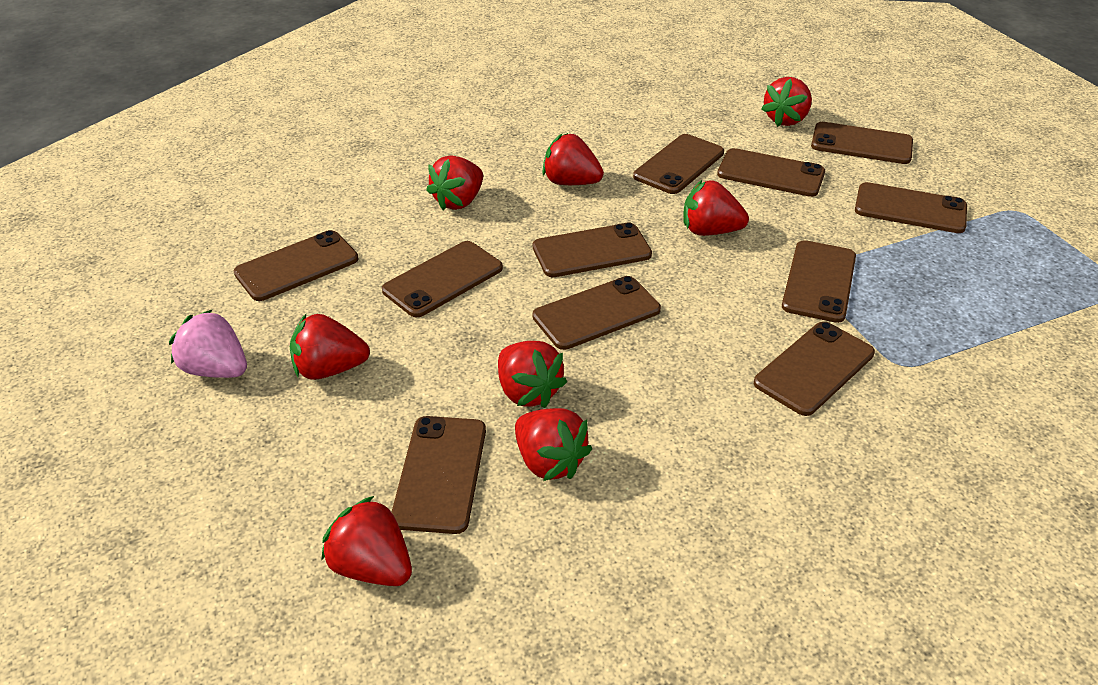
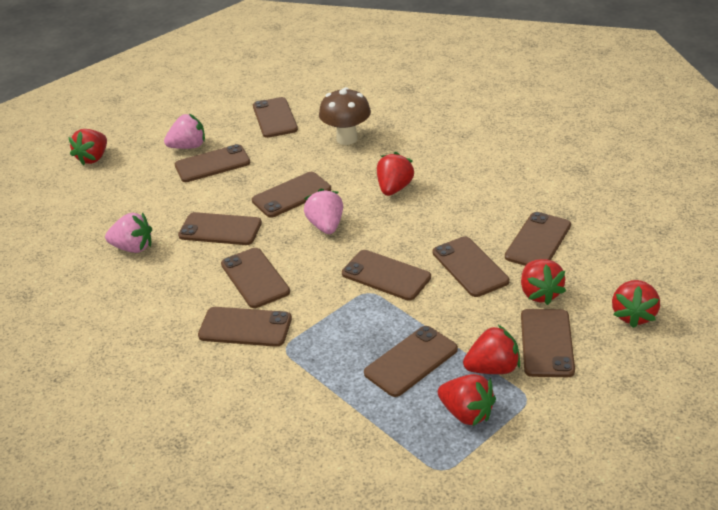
brown mushroom: none = 0 -> [319,87,371,145] = 1
pink strawberry: [169,310,247,378] = 1 -> [105,213,152,253] [164,114,205,149] [304,189,343,234] = 3
red strawberry: [290,314,370,380] [321,496,412,586] [426,155,483,211] [498,341,567,408] [515,408,592,481] [542,133,604,185] [683,180,749,236] [762,77,812,127] = 8 -> [68,129,107,165] [377,152,415,196] [438,374,496,426] [463,325,520,374] [521,259,566,305] [612,280,660,328] = 6

